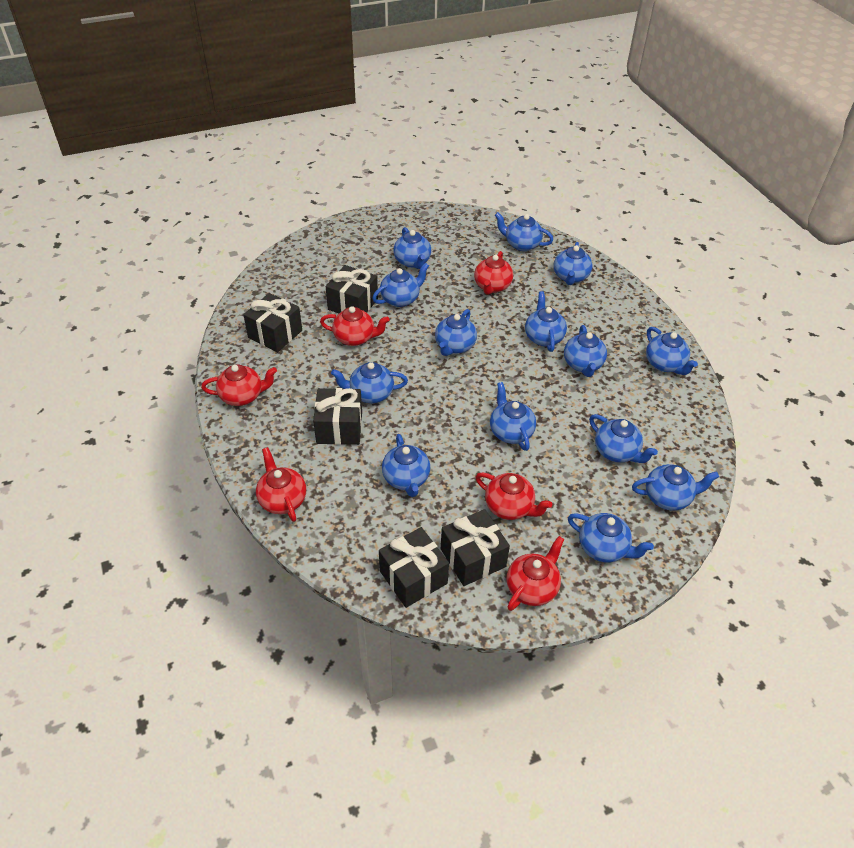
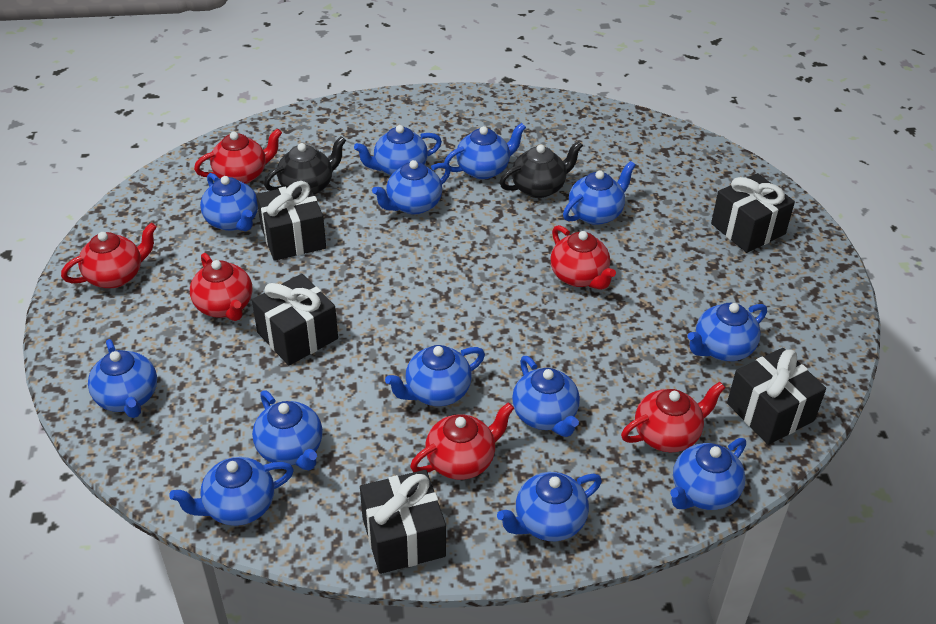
black teapot: none = 0 -> [264,136,346,195] [500,141,583,198] = 2
blue teapot: [331,362,408,403] [372,263,429,307] [382,434,430,497] [394,227,431,269] [435,309,477,356] [490,382,536,451] [495,212,553,251] [525,291,567,352] [554,242,592,285] [564,325,607,377] [568,513,654,562] [589,414,658,463] [632,464,719,511] [646,327,698,375] = 14 -> [88,339,157,418] [169,457,294,526] [200,173,258,231] [252,390,323,470] [354,125,442,175] [372,160,451,215] [385,345,485,406] [444,123,526,179] [497,472,602,541] [512,356,580,437] [563,161,636,225] [670,438,746,510] [687,303,767,361] = 13

